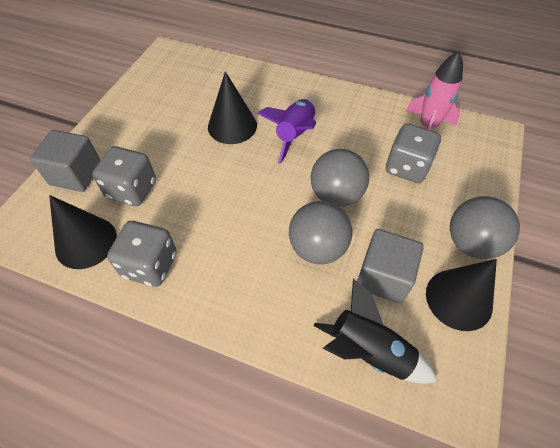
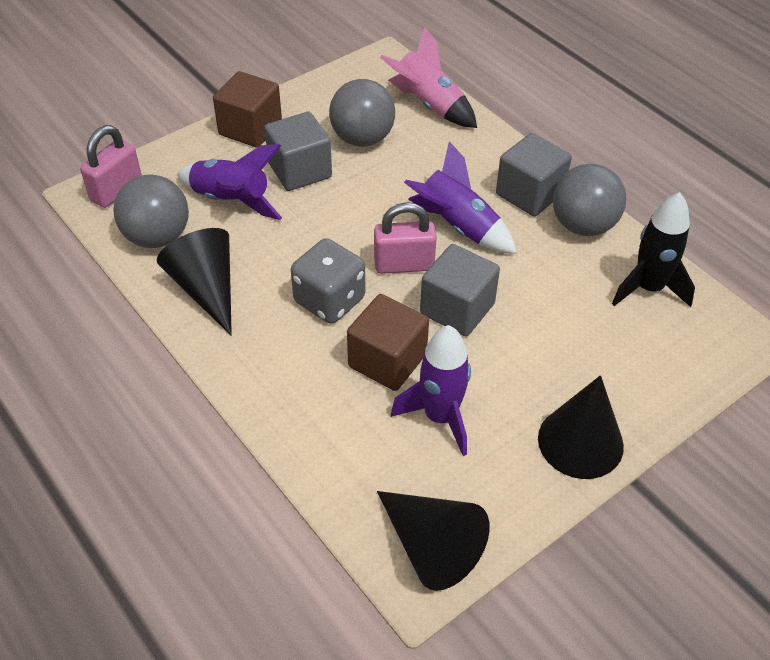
brown cube: none = 0 -> [213,71,282,148] [347,294,429,391] = 2
grey cube: [30,130,101,192] [357,229,424,304] = 2 -> [264,112,332,191] [420,244,500,336] [496,133,572,216] = 3
grey dice: [92,146,156,206] [107,221,177,287] [386,124,441,183] = 3 -> [291,238,365,324] = 1
pink padlock: none = 0 -> [80,125,142,208] [374,202,437,274] = 2
purple rocket: [257,99,316,164] = 1 -> [177,144,282,220] [391,325,471,456] [404,141,517,254] = 3

